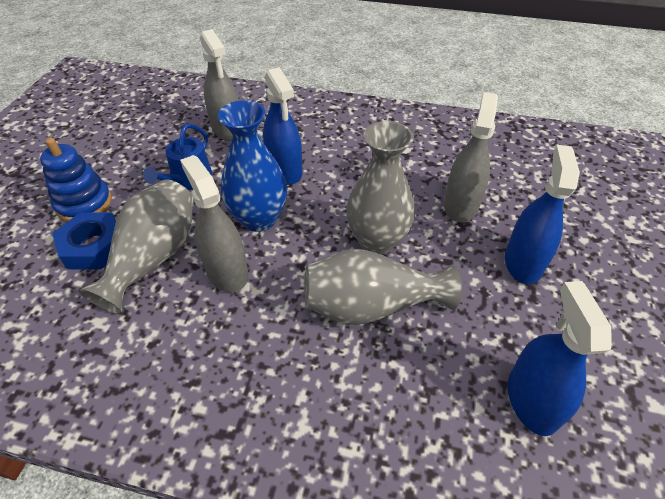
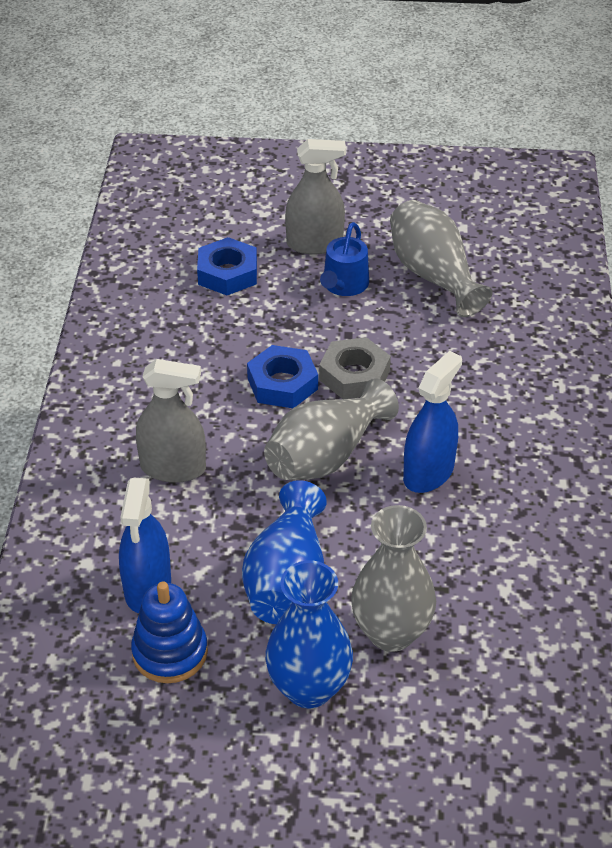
blue nut: [52,212,116,269] = 1 -> [197,237,257,295] [247,345,318,408] = 2
blue spray bottle: [263,67,302,185] [505,145,580,284] [507,281,611,436] = 3 -> [119,478,171,613] [403,351,462,493] = 2
blue vase: [218,100,287,232] = 1 -> [242,480,327,624] [265,560,353,708] = 2
grey nut: none = 0 -> [319,337,391,399] = 1
grey spray bottle: [180,155,248,292] [200,29,239,141] [444,92,498,222] = 3 -> [136,359,206,483] [285,139,346,254] = 2

